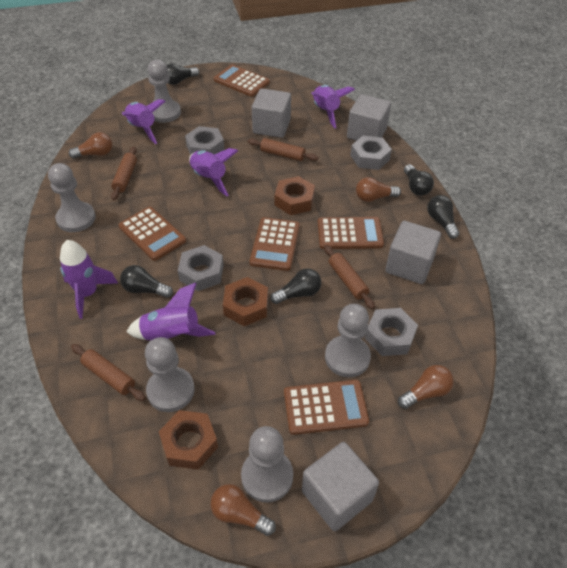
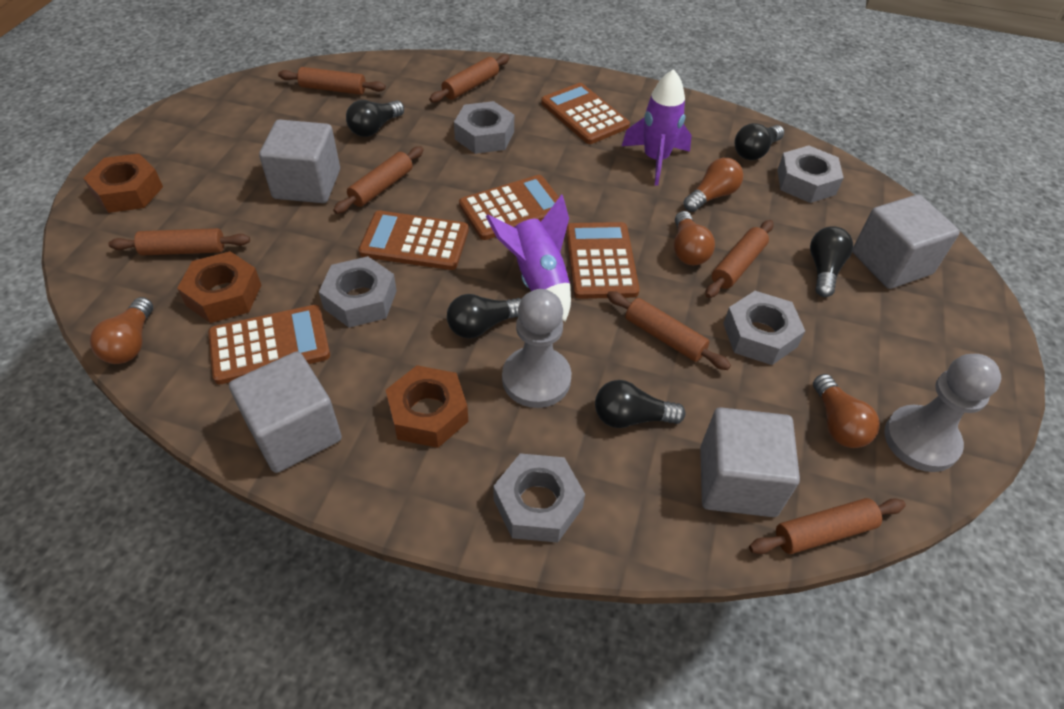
brown rolling pin: [71,344,146,401] [111,147,137,200] [248,138,319,161] [324,245,375,309] = 4 -> [108,228,250,256] [278,67,386,95] [333,146,424,214] [429,54,510,103] [607,291,731,370] [705,220,773,298] [749,498,906,554] = 7
grey nut: [178,245,224,291] [185,126,225,155] [350,135,392,170] [365,308,418,356] = 4 -> [319,256,397,328] [454,101,514,154] [493,453,585,543] [723,291,805,365] [777,145,844,203] = 5
grey pawn: [48,163,96,232] [145,337,195,412] [148,59,181,123] [241,426,293,503] [325,304,371,377] = 5 -> [502,289,571,408] [885,354,1001,472] = 2
purple rocket: [60,240,118,319] [122,99,166,144] [127,283,216,340] [189,148,238,196] [311,85,355,128] = 5 -> [486,194,571,322] [622,69,692,186] = 2

